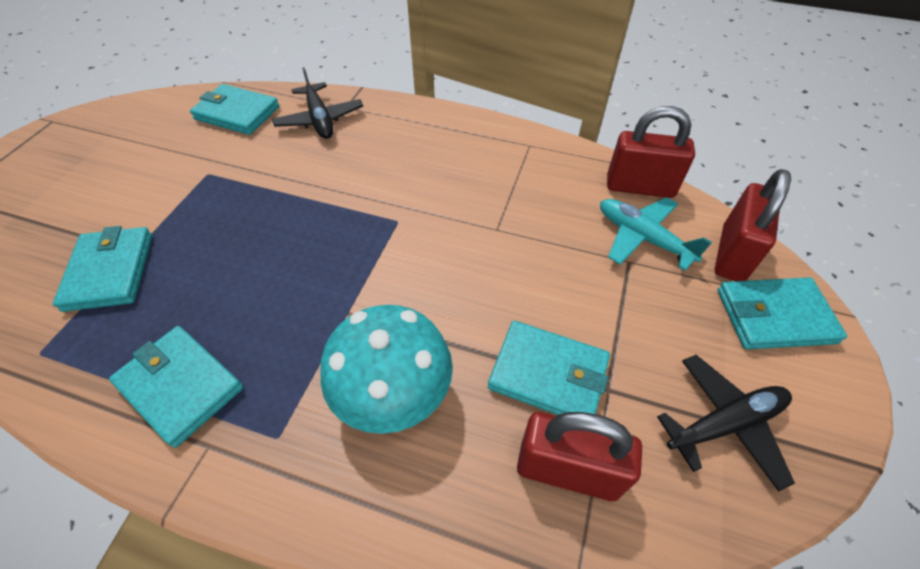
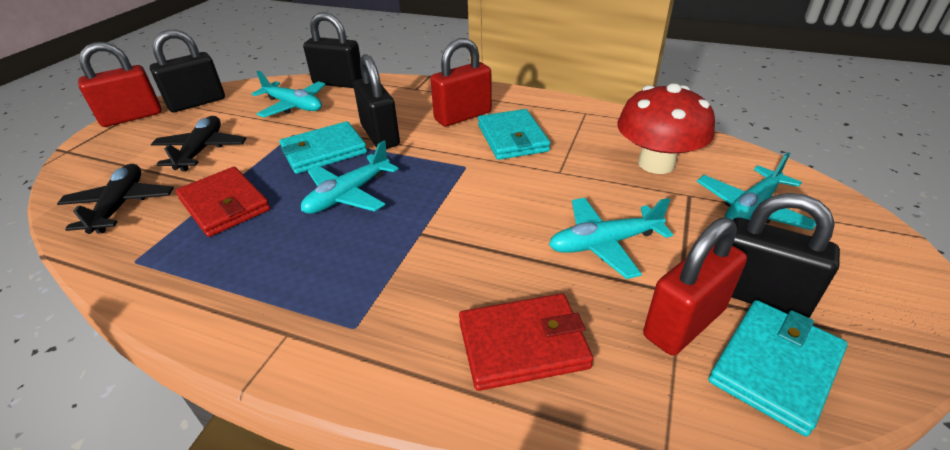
black padlock: none = 0 -> [150,30,225,112] [303,12,362,88] [353,54,400,149] [732,193,840,318] = 4
red mushroom: none = 0 -> [618,83,715,174] = 1
red wallet: none = 0 -> [176,167,270,237] [459,293,593,391] = 2
turquoise mushroom: [320,305,453,434] = 1 -> none = 0
turquoise plane: [600,197,712,271] = 1 -> [251,71,326,117] [301,141,399,214] [549,198,673,279] [697,152,816,230] = 4
turquoise wallet: [53,226,153,312] [109,326,243,448] [190,84,279,135] [488,321,610,415] [718,277,847,349] = 5 -> [279,121,367,174] [478,109,551,160] [708,300,848,436] = 3

